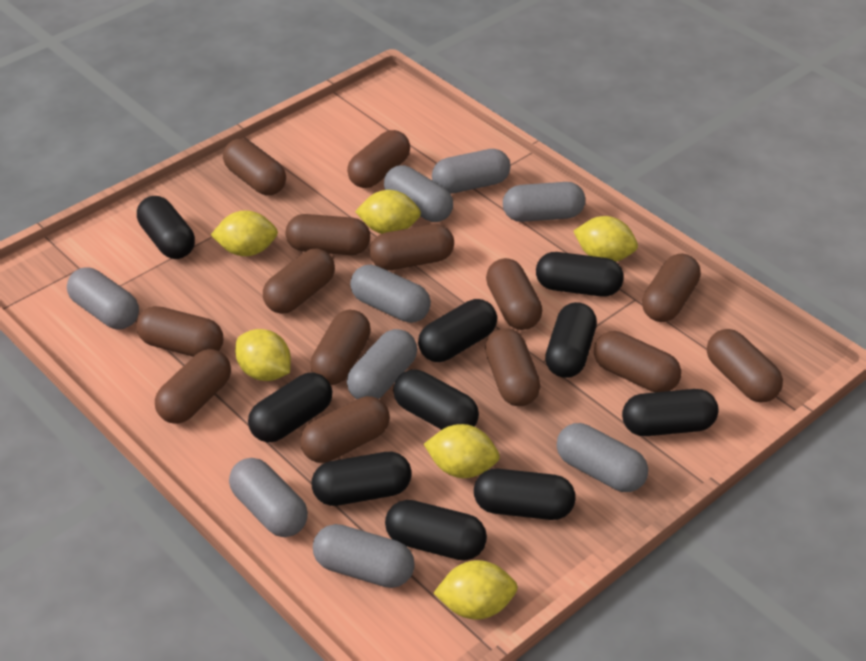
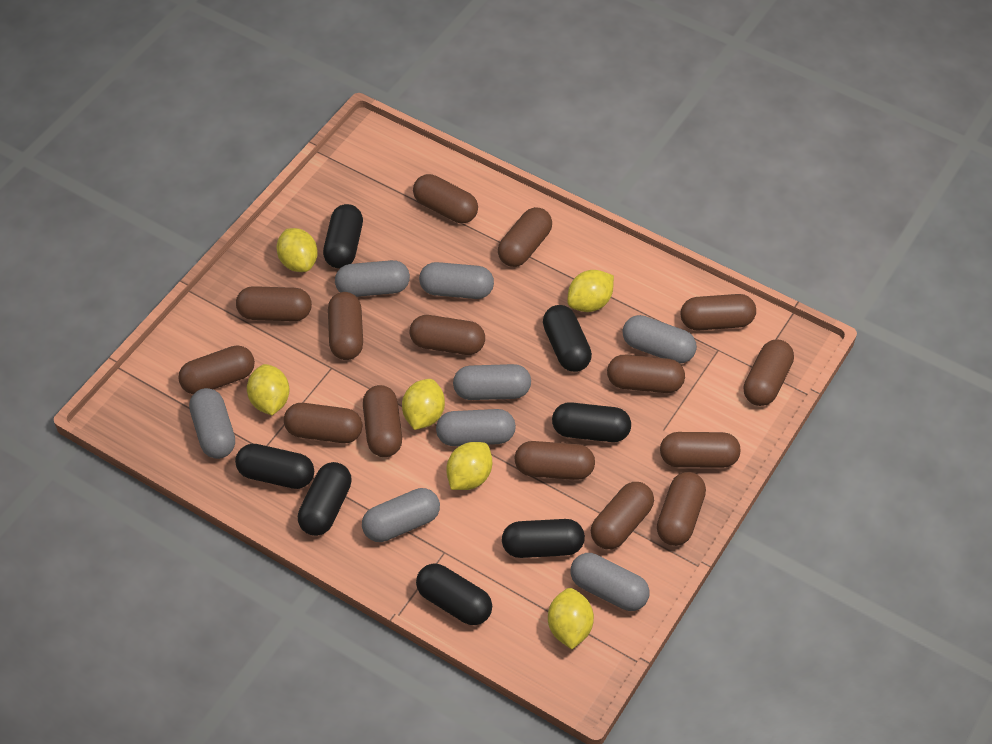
black capsule: [137,196,195,259] [248,372,332,442] [312,452,412,506] [385,500,487,560] [393,369,479,430] [418,299,497,362] [474,469,576,520] [536,252,624,297] [545,302,597,378] [622,389,719,436] = 10 -> [235,444,314,489] [298,462,352,536] [323,204,363,269] [416,564,492,625] [502,519,585,558] [543,305,592,372] [552,402,631,442] = 7
brown capsule: [136,306,223,357] [155,349,231,424] [223,139,286,195] [263,249,335,314] [286,214,370,255] [300,396,390,463] [310,310,371,385] [347,130,410,188] [370,224,454,270] [485,328,540,406] [486,258,542,330] [594,331,681,392] [642,253,701,322] [707,329,783,402] = 14 -> [178,345,255,394] [236,286,312,321] [284,403,362,443] [328,292,363,360] [363,385,402,457] [409,315,485,355] [413,174,478,223] [498,207,552,267] [514,441,595,480] [591,482,654,549] [607,355,685,393] [657,472,706,546] [660,432,740,468] [681,294,756,331] [743,340,794,406] = 15
grey capsule: [67,267,139,329] [229,458,308,537] [313,524,415,588] [347,329,417,399] [350,265,431,323] [384,165,453,222] [432,149,511,194] [503,182,585,222] [557,423,648,492] = 9 -> [189,388,235,459] [335,260,410,297] [362,488,440,542] [419,262,494,299] [436,409,516,446] [453,364,531,400] [571,553,649,611] [623,315,697,363] = 8

